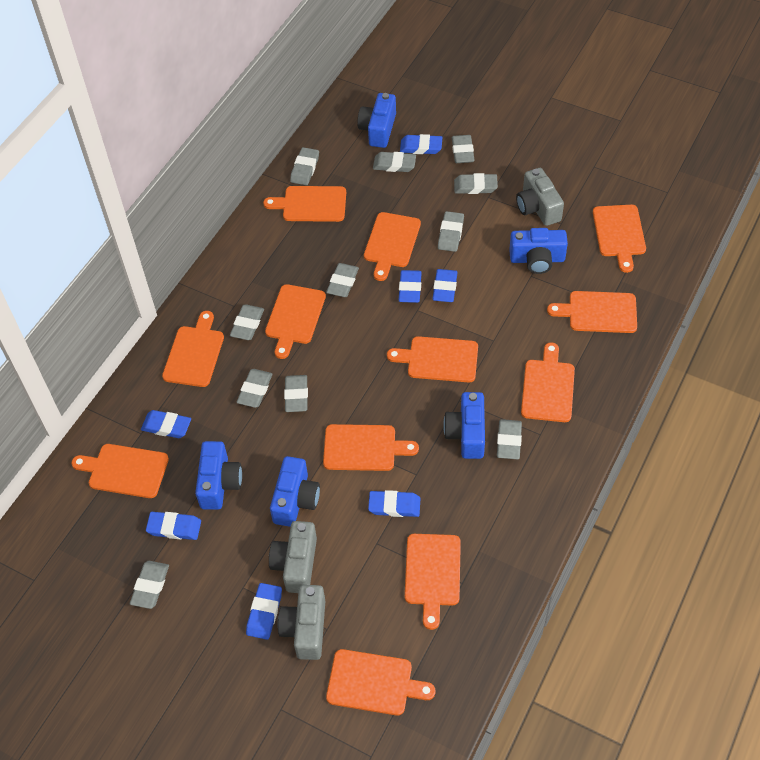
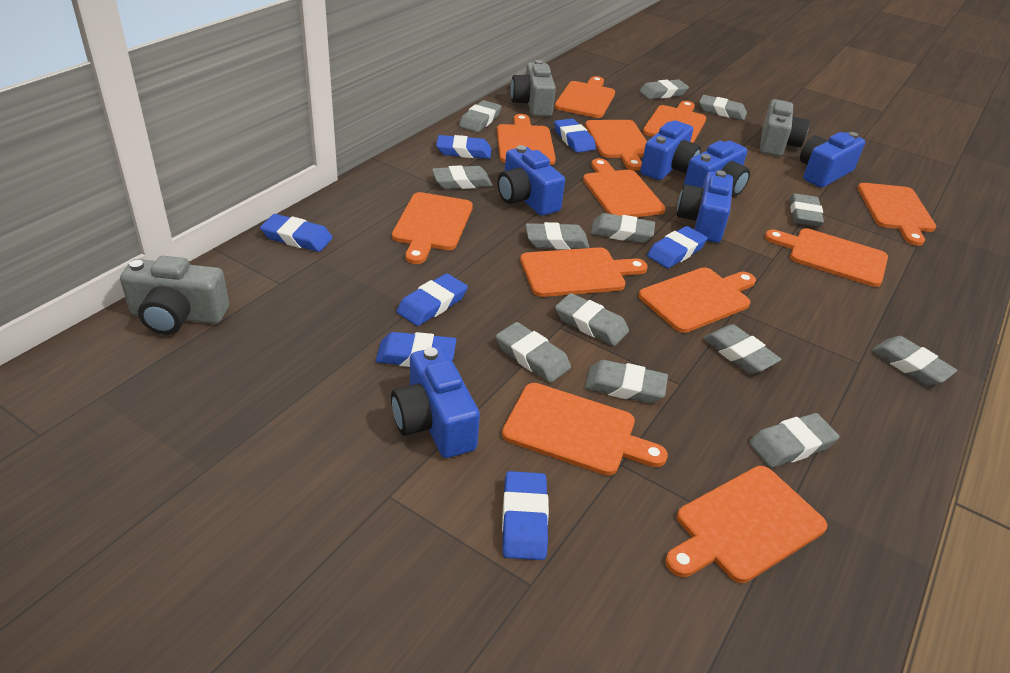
blue camera: [195,441,242,510] [270,456,320,527] [357,93,396,148] [443,392,485,459] [509,228,568,274] = 5 -> [391,347,480,458] [498,145,565,216] [640,120,701,180] [677,170,733,243] [683,141,750,197] [800,132,865,188] = 6
grey eraser: [130,561,169,609] [230,305,264,340] [236,369,273,408] [284,375,308,412] [290,147,319,185] [326,263,359,297] [373,152,416,172] [438,211,464,252] [452,135,475,163] [454,173,498,194] [497,419,522,459] = 11 -> [432,165,492,189] [459,100,501,132] [496,322,571,383] [526,222,589,250] [555,293,629,346] [585,360,668,403] [591,213,655,243] [639,79,689,99] [699,95,747,120] [703,324,782,374] [749,413,840,468] [790,193,824,227] [872,336,957,386] = 13

